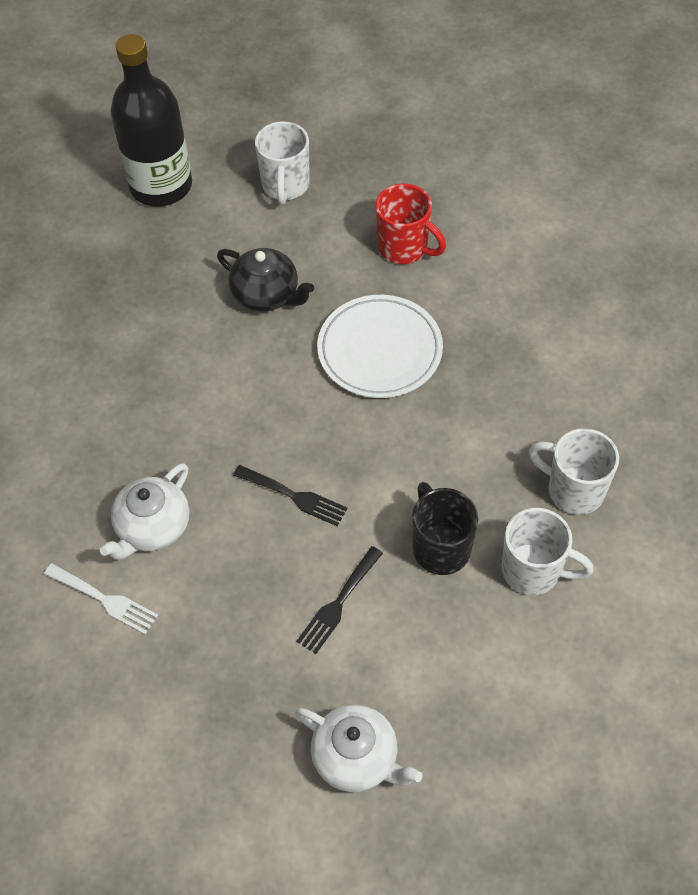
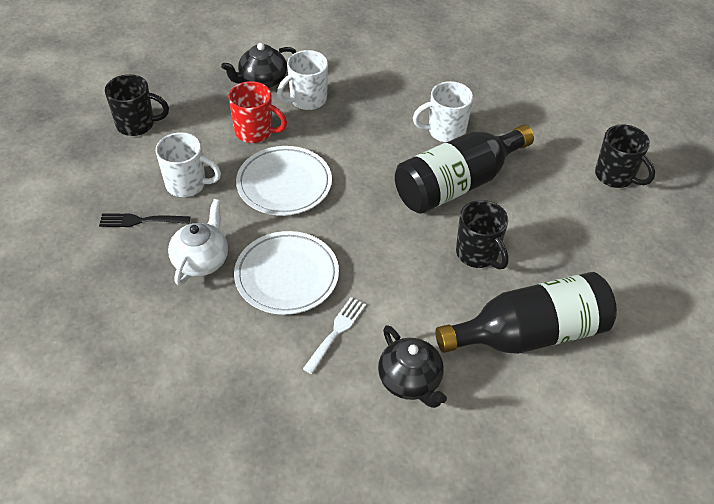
black bottle: [110,34,192,206] = 1 -> [395,125,534,214] [436,272,617,354] = 2
black fork: [233,465,348,527] [296,546,383,654] = 2 -> [99,213,191,227] = 1
black mug: [412,482,478,575] = 1 -> [105,74,169,136] [456,200,509,270] [595,124,655,188] = 3
black teapot: [217,248,314,312] = 1 -> [221,43,296,88] [378,325,447,408] = 2
white plate: [317,295,443,398] = 1 -> [234,231,339,315] [236,146,332,216] = 2
white teapot: [100,463,189,560] [295,704,423,792] = 2 -> [168,199,228,286] = 1

